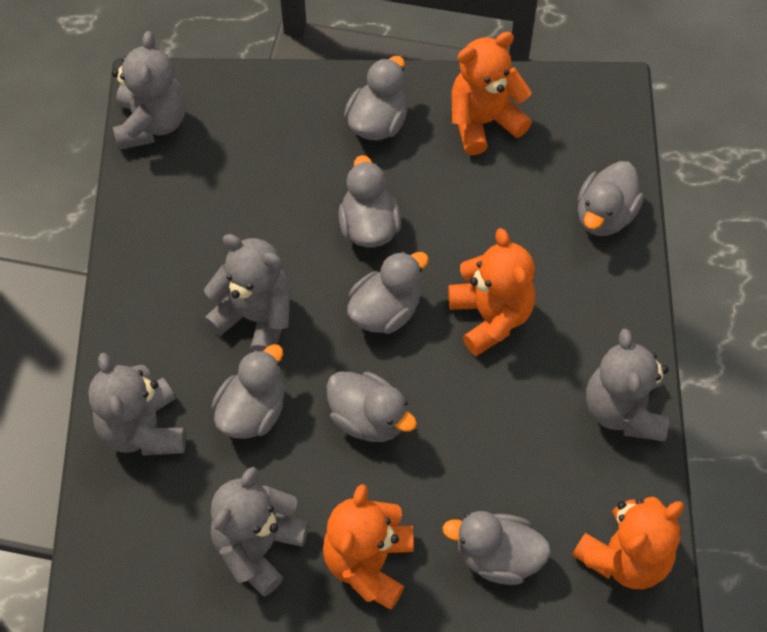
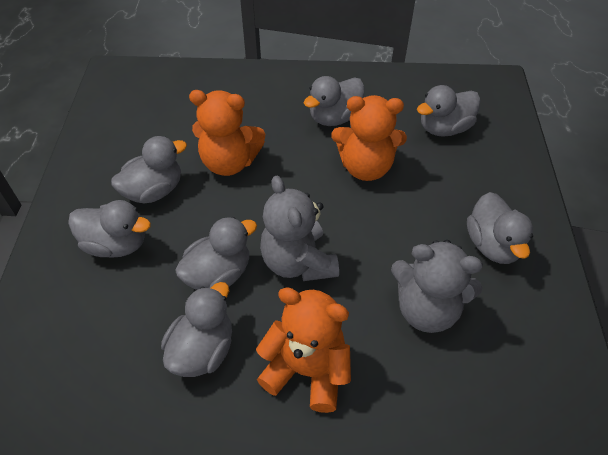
grey teddy bear: [88,353,185,456] [112,31,186,150] [204,234,291,352] [211,467,309,597] [586,329,669,442] = 5 -> [260,176,339,281] [391,240,483,333] = 2
orange teddy bear: [323,484,413,610] [448,228,535,356] [451,32,532,155] [572,496,684,589] = 4 -> [189,90,265,176] [256,287,351,413] [331,95,407,181] = 3

